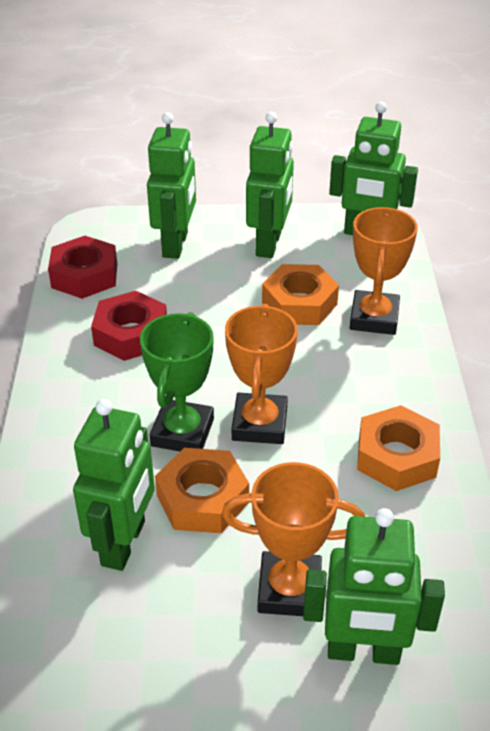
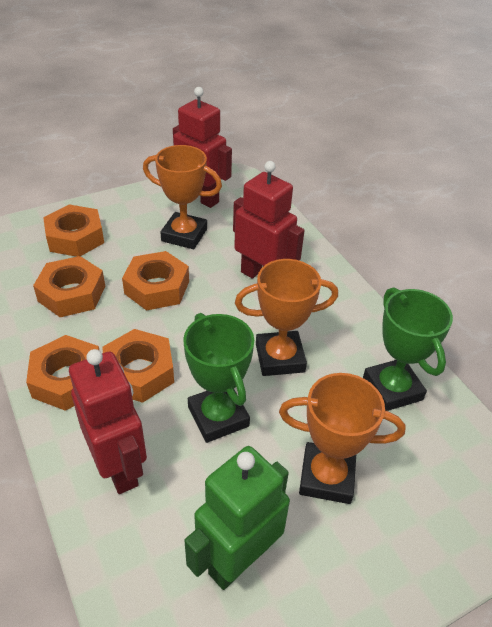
green robot: [73,399,155,571] [147,112,196,259] [246,112,294,258] [303,508,445,665] [329,102,418,235] = 5 -> [184,446,290,590] = 1
green trophy: [140,312,214,451] = 1 -> [183,313,254,443] [363,287,453,411] = 2
orange nut: [155,448,249,533] [262,264,339,325] [357,405,440,491] = 3 -> [26,335,100,411] [33,256,105,317] [43,204,104,257] [102,329,174,403] [122,251,189,311] = 5
red nut: [48,236,117,299] [91,291,167,361] = 2 -> none = 0
red robot: none = 0 -> [69,349,147,494] [173,87,232,208] [233,161,305,279] = 3

